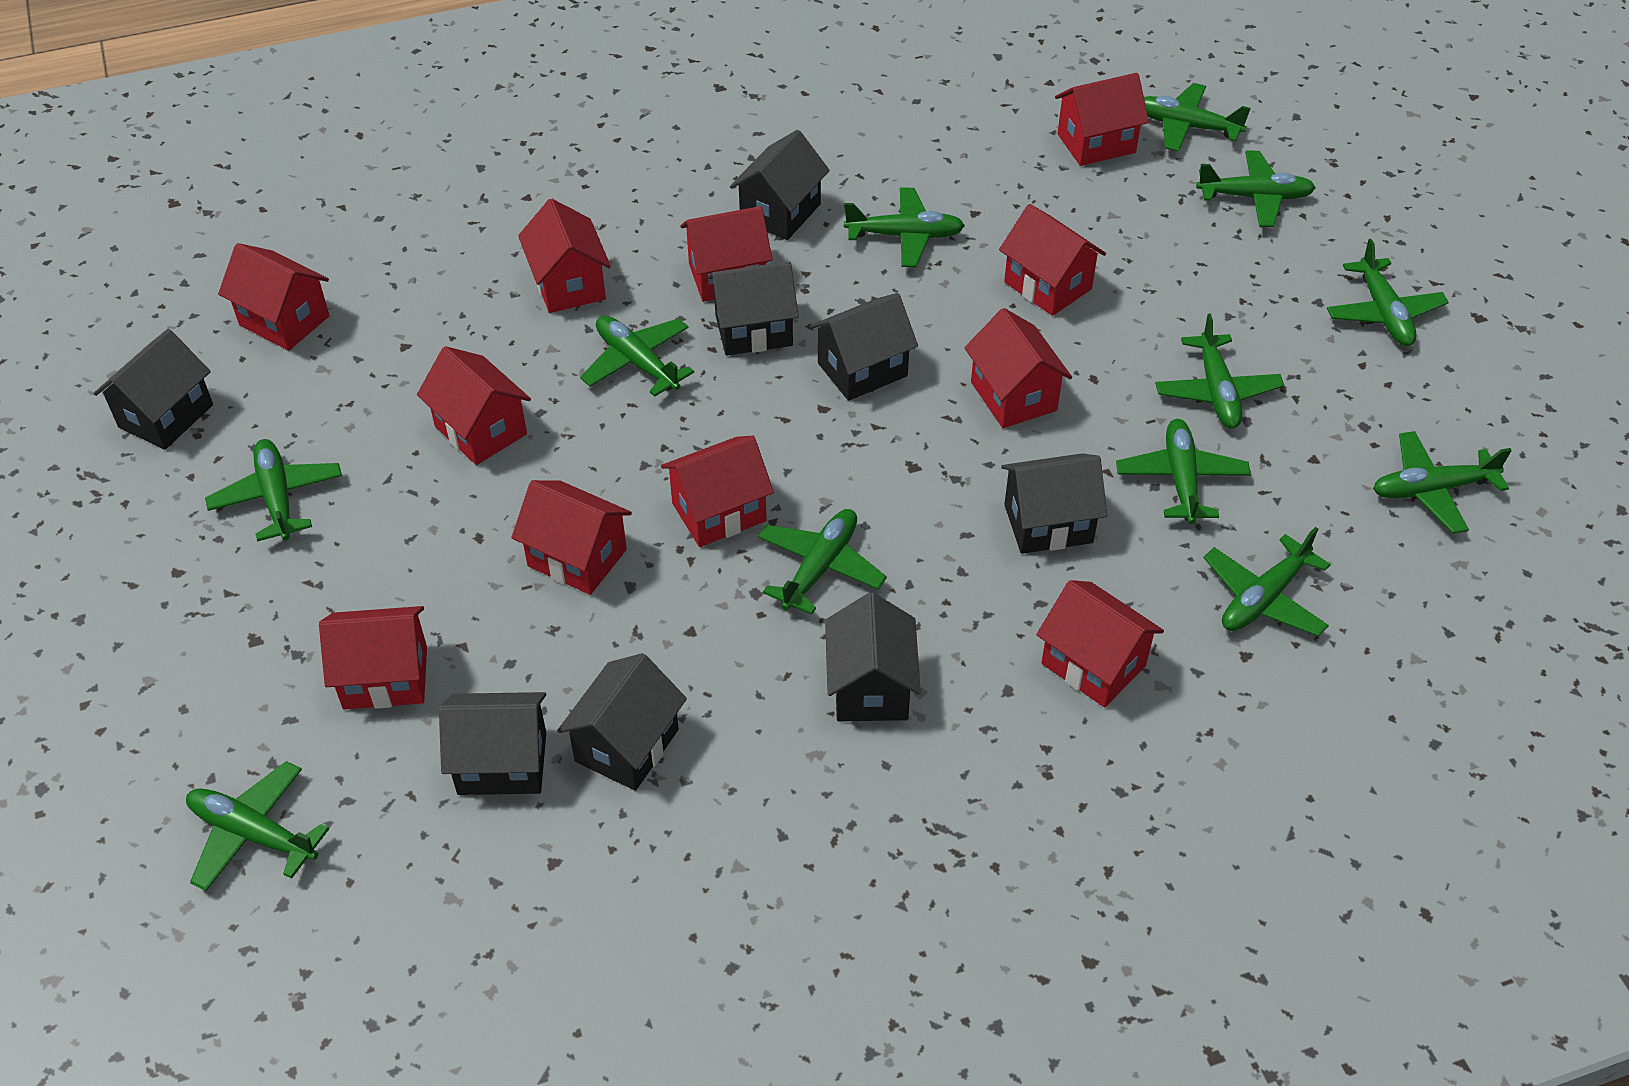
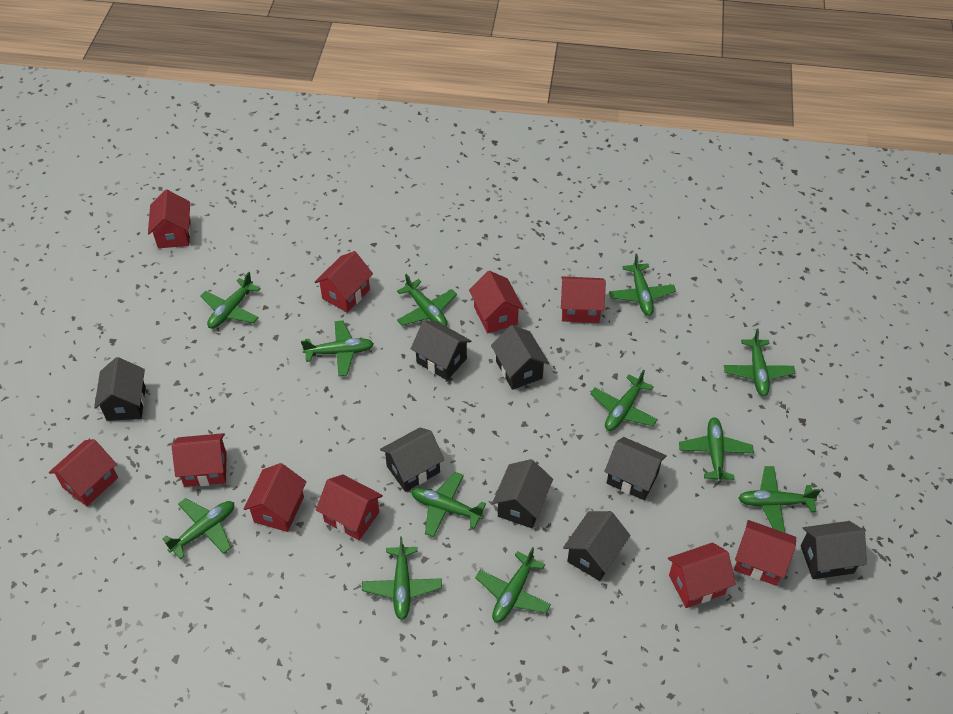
red house: [218,243,329,351] [319,606,427,710] [417,346,531,465] [511,480,632,595] [518,199,611,313] [661,436,774,547] [680,206,772,302] [964,308,1072,428] [999,204,1106,316] [1036,580,1164,707] [1055,73,1149,166] = 11 -> [49,439,118,506] [148,190,191,248] [172,433,227,487] [244,463,306,532] [315,251,373,313] [316,474,383,540] [469,271,524,333] [561,276,606,323] [668,543,736,608] [734,520,796,586] = 10

